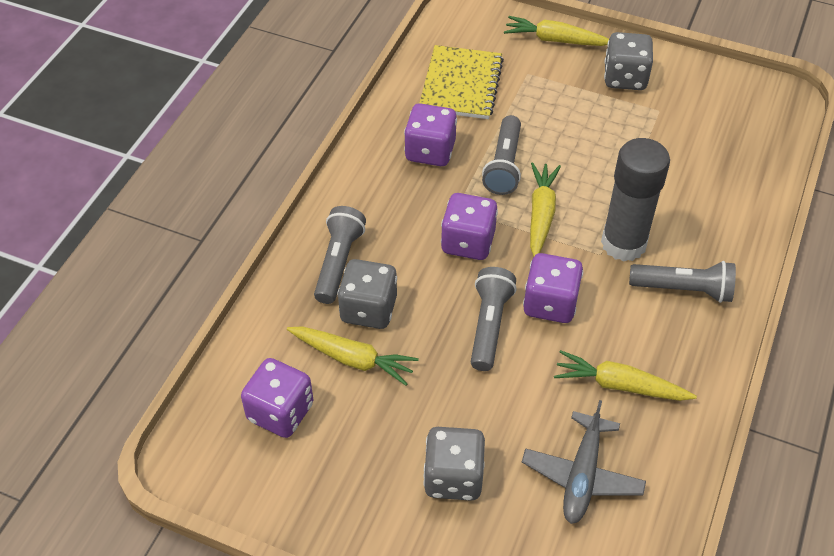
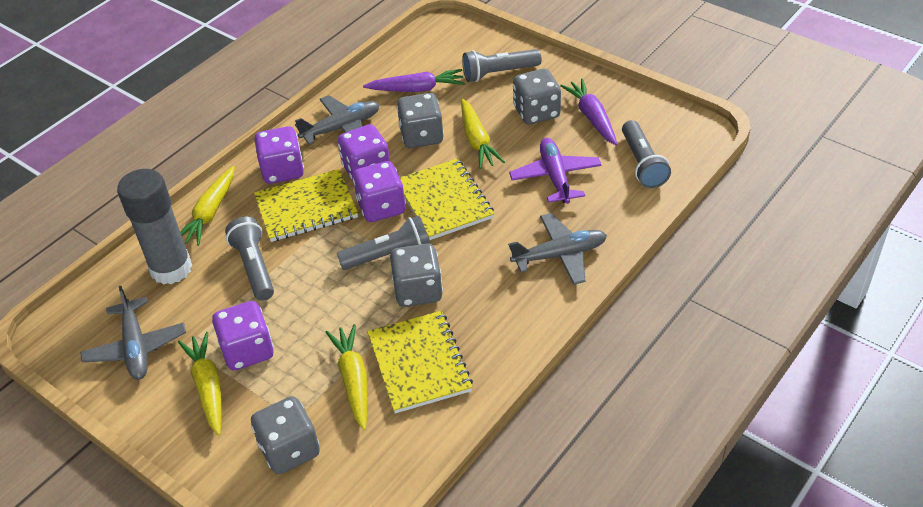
grey dice: [337,259,397,329] [424,427,485,501] [604,32,653,90] = 3 -> [251,396,320,474] [390,243,443,307] [397,93,444,148] [513,69,561,125] = 4
grey plane: [522,400,646,524] = 1 -> [80,286,186,380] [295,95,379,145] [508,213,607,285] = 3
purple carrot: none = 0 -> [363,69,465,92] [560,79,617,145] = 2
purple plane: none = 0 -> [509,138,601,204] = 1
yellow notebook: [419,45,504,119] = 1 -> [254,169,358,242] [367,311,473,413] [400,158,494,240] = 3

